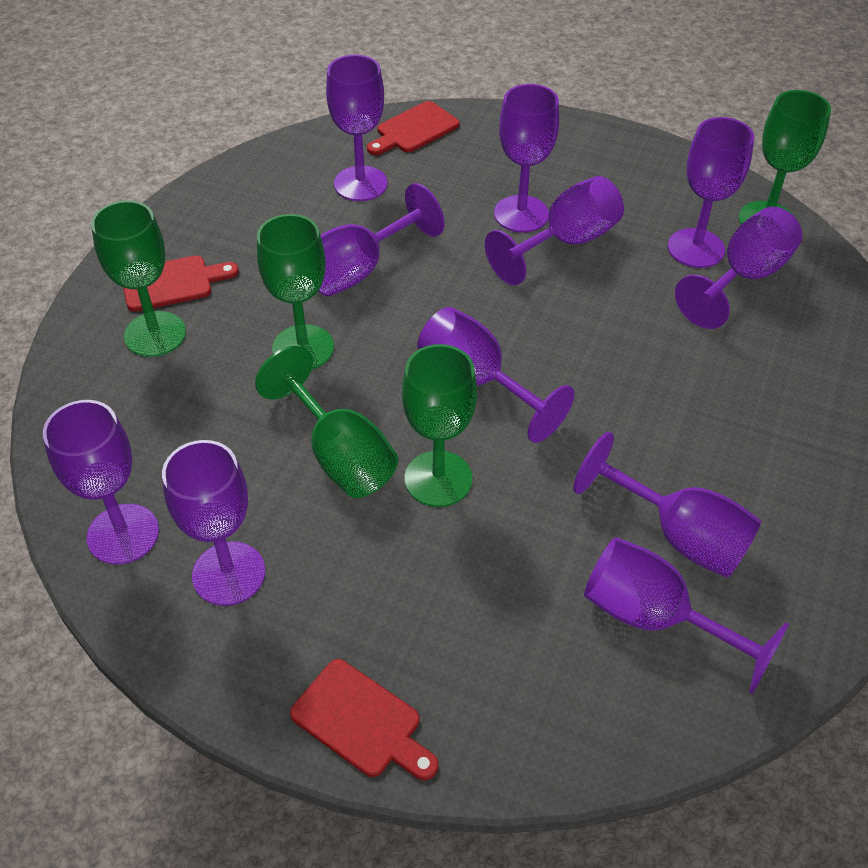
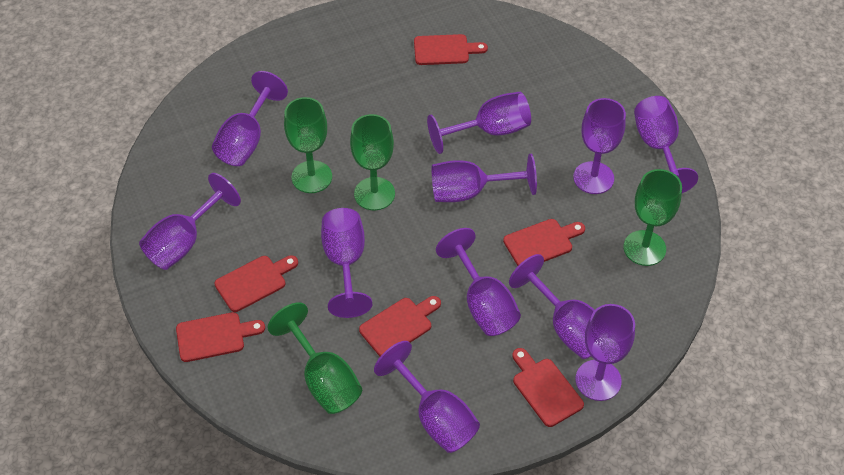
green goblet: [91,200,186,357] [255,346,398,498] [257,214,334,369] [402,344,477,507] [739,90,831,225] = 5 -> [268,302,362,414] [284,97,332,193] [350,114,395,211] [623,169,682,266] = 4
red cutting board: [123,255,239,312] [290,659,438,780] [367,101,459,155] = 3 -> [176,312,265,362] [215,255,298,312] [359,296,441,356] [414,34,488,65] [503,219,585,266] [512,348,584,427] = 6

